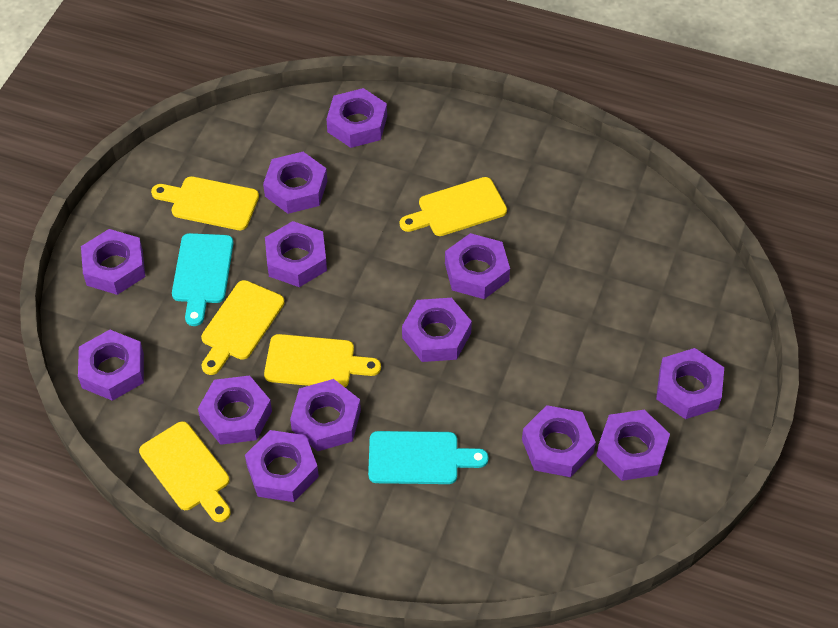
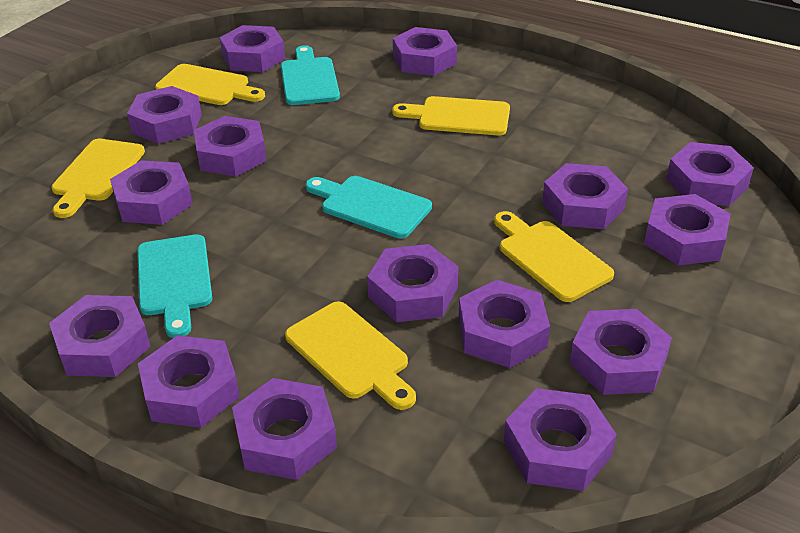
purple nut: [78,330,144,401] [81,229,145,295] [198,375,272,445] [245,430,319,502] [263,152,327,214] [265,221,327,287] [290,379,361,451] [326,88,387,148] [402,298,472,362] [445,233,510,299] [522,405,596,477] [596,410,670,481] [656,348,724,419] = 13 -> [49,295,151,377] [110,160,193,225] [127,86,202,144] [138,335,240,428] [194,116,267,177] [219,25,285,72] [232,378,337,480] [367,244,458,322] [393,27,457,76] [458,280,550,368] [504,388,617,491] [542,163,628,229] [569,309,672,395] [644,194,730,266] [666,142,754,206] = 15
turquoise cutting board: [172,233,234,326] [368,431,489,484] = 2 -> [137,234,212,338] [281,45,340,105] [306,176,432,239] = 3

